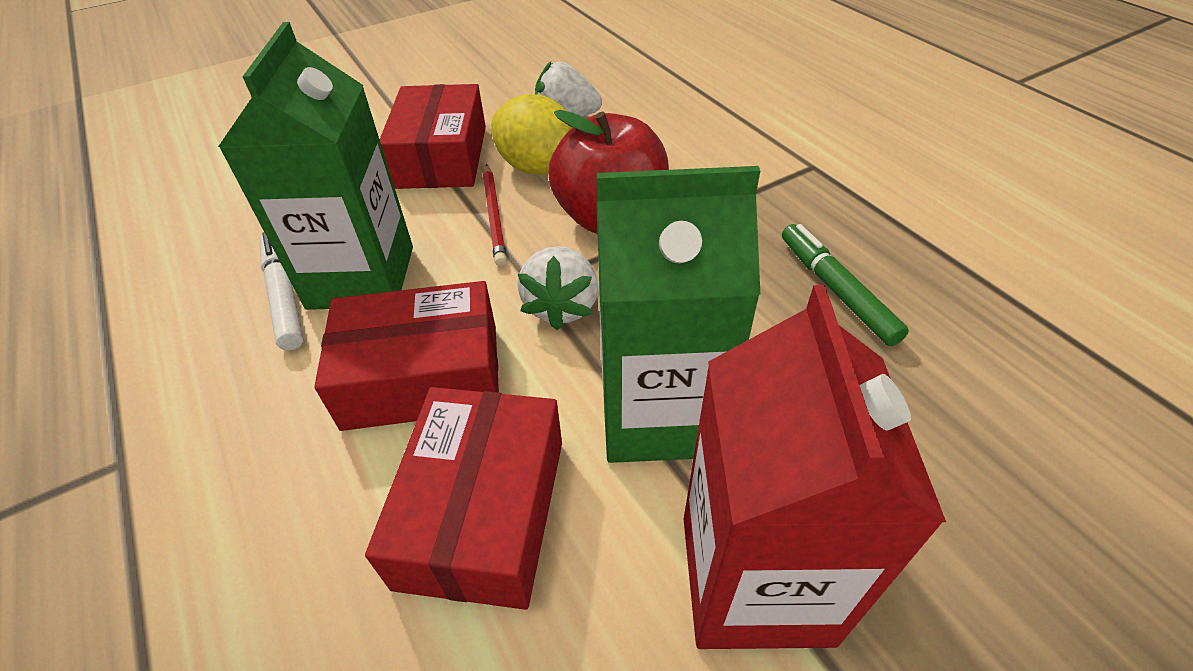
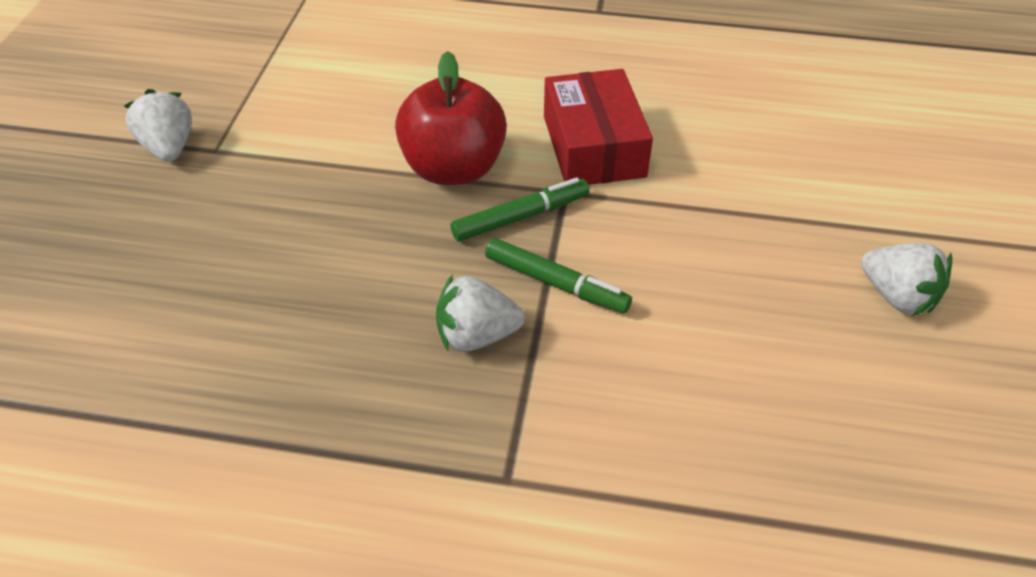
green carton: [218,22,413,310] [597,166,760,463] = 2 -> none = 0
green marker: [782,224,909,346] = 1 -> [451,178,589,242] [485,238,632,314] = 2
red box: [314,281,499,431] [365,387,562,610] [380,84,486,189] = 3 -> [544,69,653,185] = 1
red carton: [684,285,946,649] = 1 -> none = 0
red pencil: [483,164,507,266] = 1 -> none = 0
white marker: [260,232,304,351] = 1 -> none = 0
white strawberry: [517,246,598,330] [535,61,602,117] = 2 -> [124,89,192,162] [436,274,525,352] [861,243,952,316] = 3
yellow lemon: [491,94,573,175] = 1 -> none = 0

